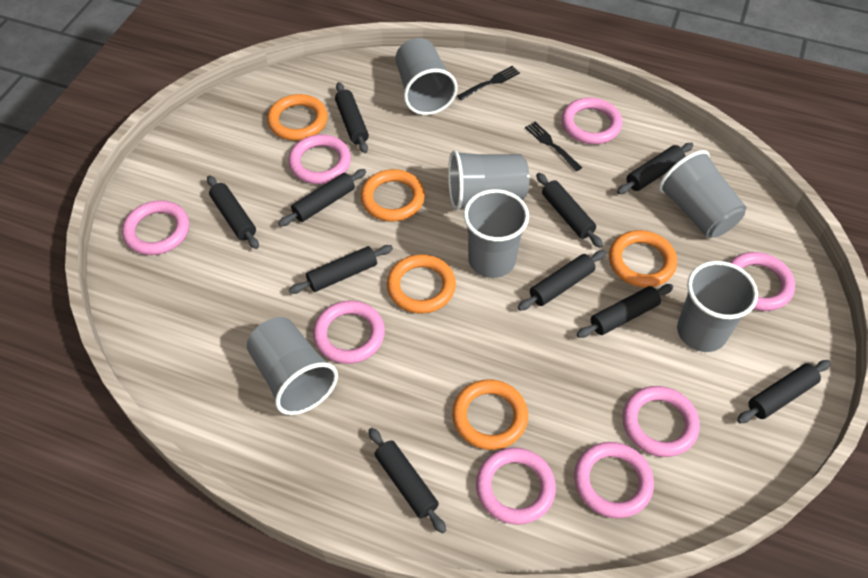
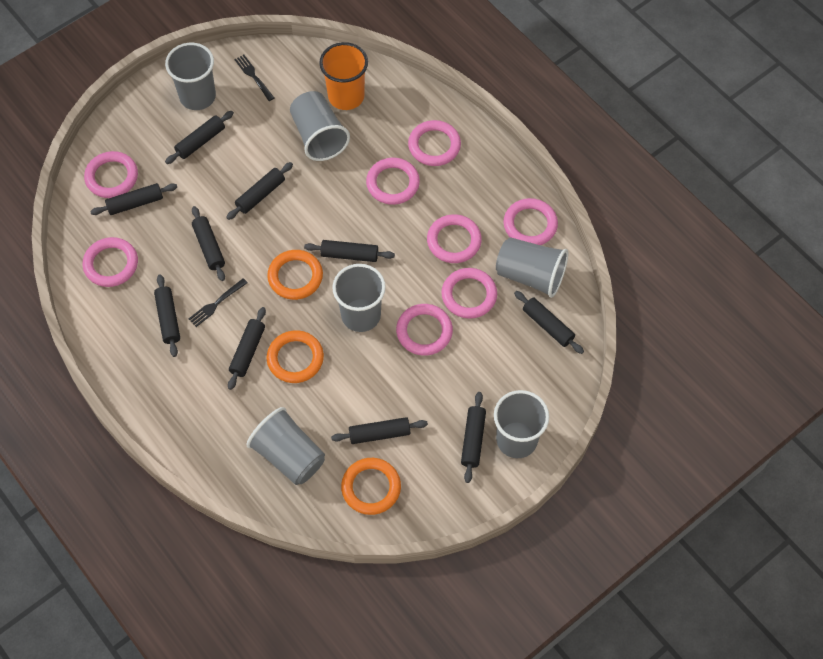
orange cup: none = 0 -> [319,42,368,110] = 1
orange ring: [267,94,328,141] [361,169,425,222] [387,254,456,314] [452,379,528,450] [609,230,677,287] = 5 -> [267,250,323,300] [267,330,324,383] [341,458,401,515] = 3

